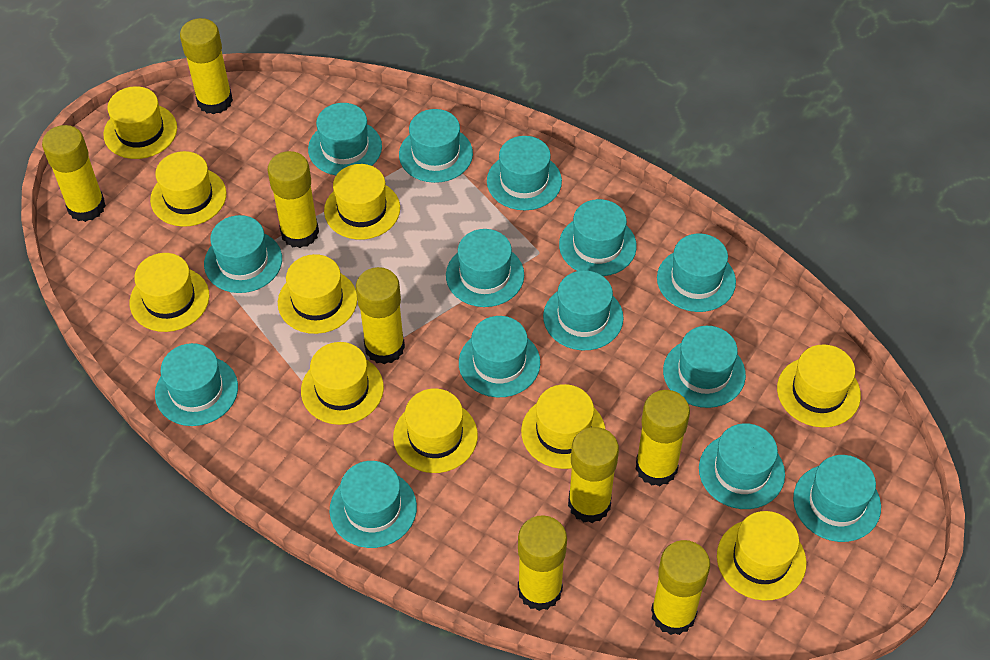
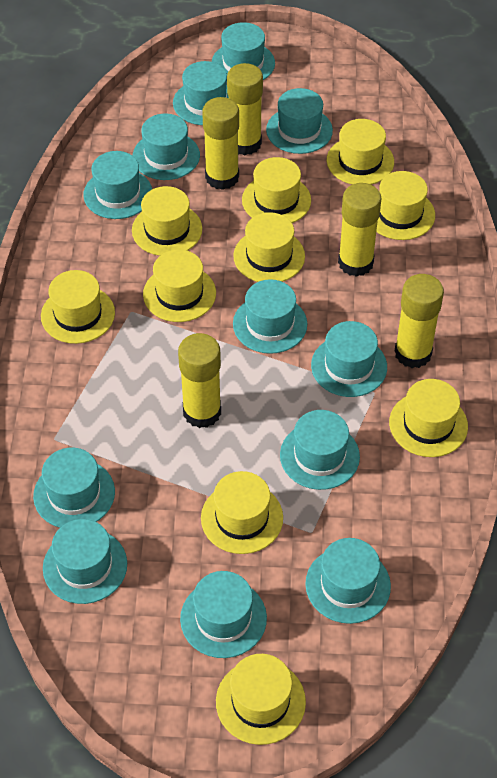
turquoise hat: [155,343,238,426] [204,215,282,293] [308,103,382,175] [330,461,417,548] [399,109,473,183] [446,229,524,307] [459,316,540,397] [487,136,562,210] [543,270,624,350] [559,199,637,276] [657,233,736,312] [663,326,746,408] [699,423,785,509] [793,455,881,542] = 14 -> [33,447,115,528] [43,519,127,604] [83,151,152,219] [133,113,200,180] [173,61,229,125] [180,571,267,658] [212,22,275,80] [233,279,307,354] [266,88,333,154] [280,410,360,490] [305,538,391,624] [311,321,387,397] = 12
yellow glue stick: [42,125,106,222] [180,18,233,114] [268,151,319,248] [356,267,405,364] [518,515,567,611] [568,427,619,523] [636,390,690,486] [651,540,710,635] = 8 -> [178,333,221,428] [202,97,239,190] [227,63,263,155] [338,183,382,277] [394,274,444,368] = 5

